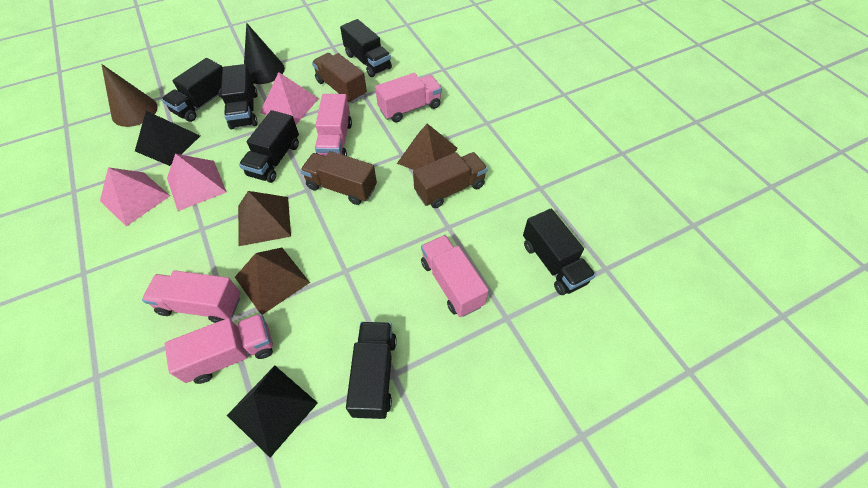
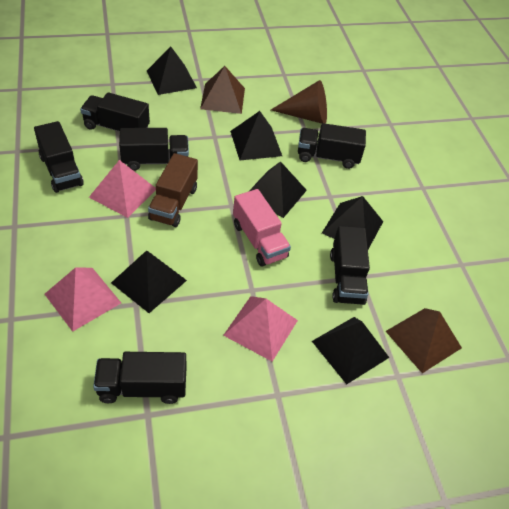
black cone: [244,23,285,84] = 1 -> none = 0
black pyramid: [135,111,200,166] [227,366,318,457] = 2 -> [111,250,187,313] [147,46,197,95] [230,111,282,160] [248,161,307,218] [312,317,389,384] [322,196,383,249] = 6
brown pyramid: [235,247,310,315] [238,191,291,246] [397,123,458,170] = 3 -> [200,66,245,114] [386,308,462,373] = 2
brown truck: [300,151,377,205] [312,53,367,103] [413,152,488,208] = 3 -> [148,153,198,227] = 1
pink truck: [142,270,240,323] [165,314,273,384] [315,94,352,156] [375,73,442,123] [421,235,489,317] = 5 -> [233,189,291,267] = 1

